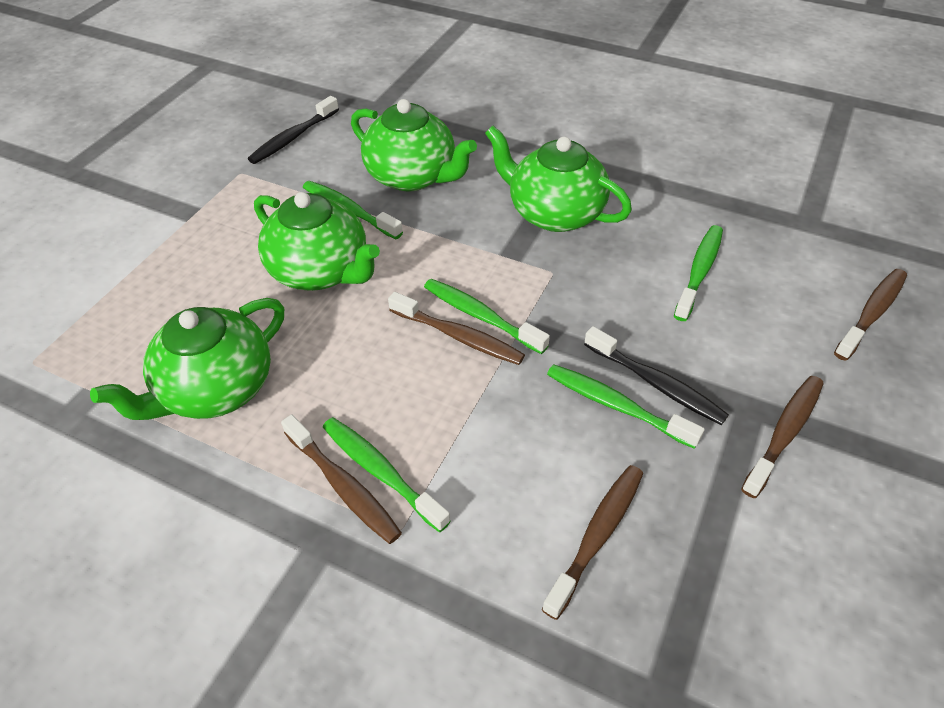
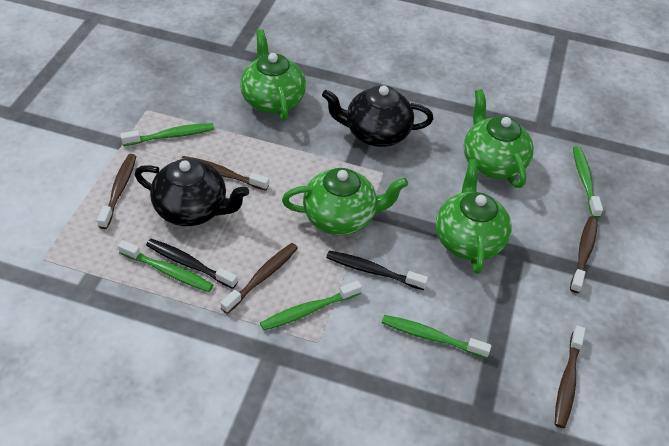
black teapot: none = 0 -> [135,158,249,226] [322,85,433,147] = 2

